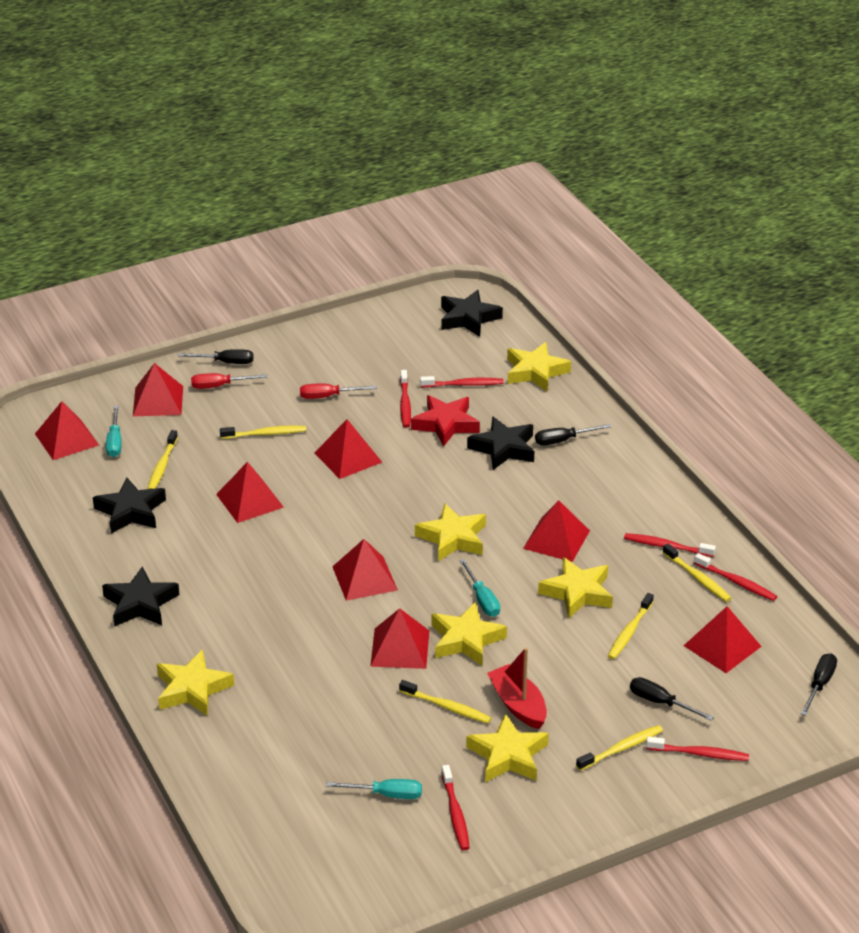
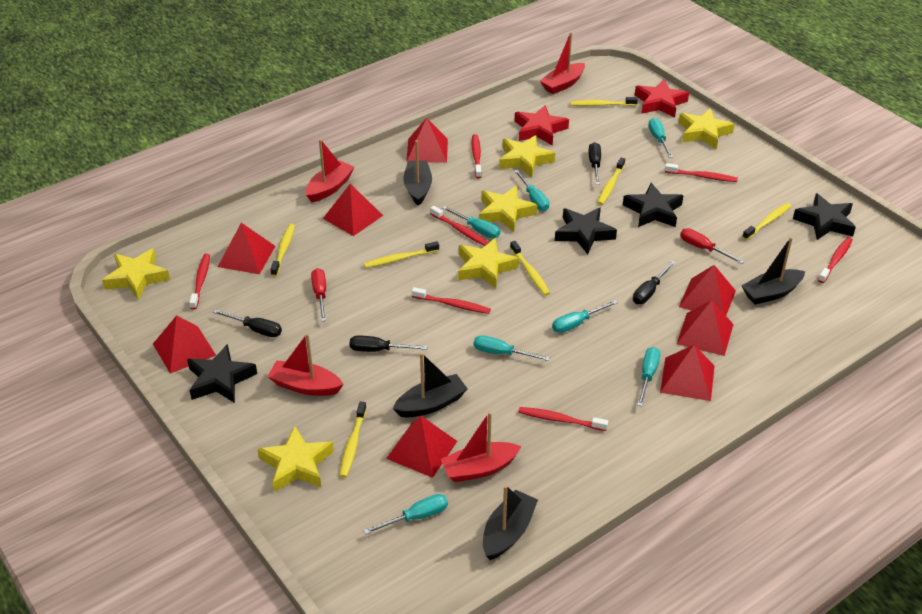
black boat: none = 0 -> [393,353,468,417] [403,140,432,206] [483,485,538,560] [742,237,805,305] = 4
red boat: [487,647,547,729] = 1 -> [267,333,343,396] [306,139,355,203] [441,412,521,482] [540,32,585,94] = 4
red star: [411,395,480,447] = 1 -> [515,105,569,145] [635,80,689,118] = 2
red toothbrush: [400,370,411,428] [420,376,504,387] [441,765,470,850] [624,533,716,557] [646,736,749,761] [694,553,777,601] = 6 -> [189,254,210,310] [412,287,491,314] [430,206,489,246] [472,134,482,178] [518,407,608,431] [665,163,738,182] [818,237,853,283] = 7
turquoise screwdriver: [106,405,122,457] [326,779,422,799] [459,559,500,617] = 3 -> [363,494,448,534] [442,206,500,238] [474,335,550,361] [514,170,549,211] [552,300,618,333] [637,347,660,406] [648,118,673,158] = 7
yellow toothbrush: [148,430,178,489] [220,425,306,439] [399,680,491,723] [576,725,663,771] [608,593,654,659] [663,543,731,602] = 6 -> [270,224,295,276] [340,401,367,478] [364,241,439,268] [510,241,550,296] [570,97,638,106] [598,157,625,205] [742,203,791,240] = 7

